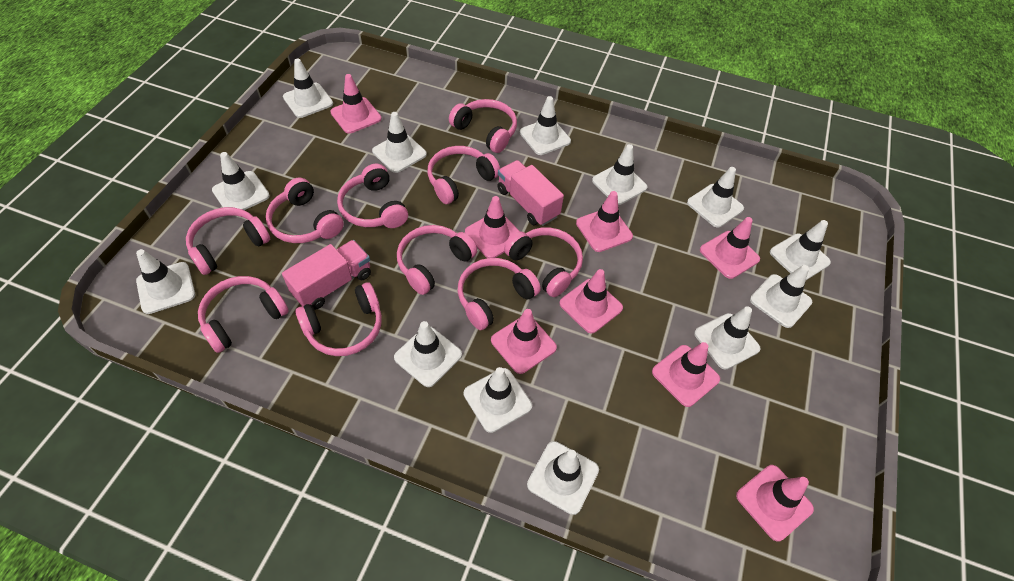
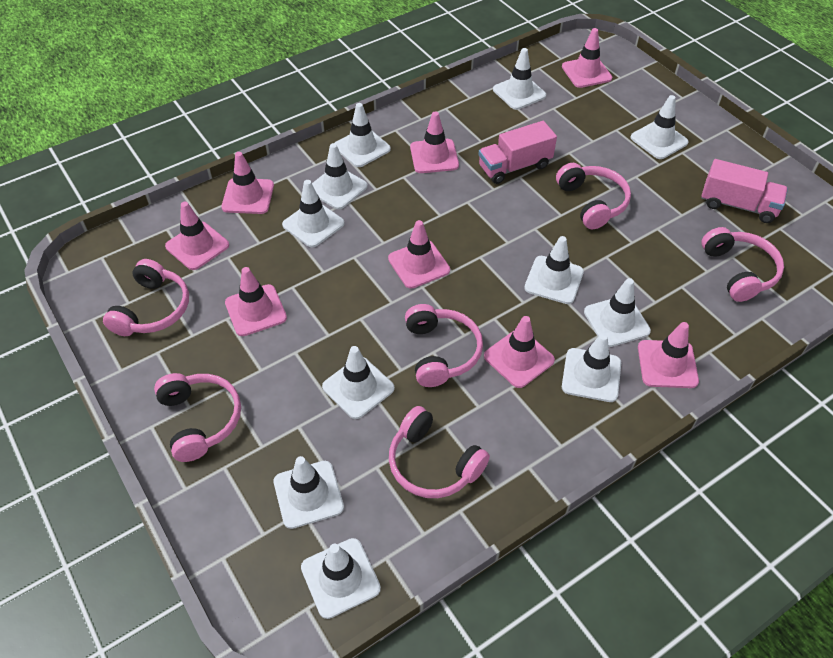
pink headphones: [186,207,270,275] [198,276,289,353] [266,178,344,243] [295,282,382,356] [337,164,408,228] [397,225,477,295] [427,146,500,204] [449,99,517,153] [458,258,541,330] [504,227,583,297] = 10 -> [103,259,189,336] [154,373,241,462] [389,406,490,498] [405,304,483,387] [556,163,631,229] [701,227,784,302] = 6
white traffic cone: [136,249,195,314] [212,152,270,210] [283,58,333,118] [372,112,427,173] [394,321,462,387] [464,367,532,433] [520,96,571,155] [527,441,599,515] [592,144,647,205] [687,167,744,228] [694,306,760,369] [750,265,812,328] [770,220,831,280] = 13 -> [274,456,344,529] [282,180,345,247] [301,538,381,619] [312,143,368,209] [322,346,394,419] [335,103,391,167] [493,48,546,110] [524,236,584,304] [562,333,621,402] [584,278,651,347] [630,95,689,159] = 11

